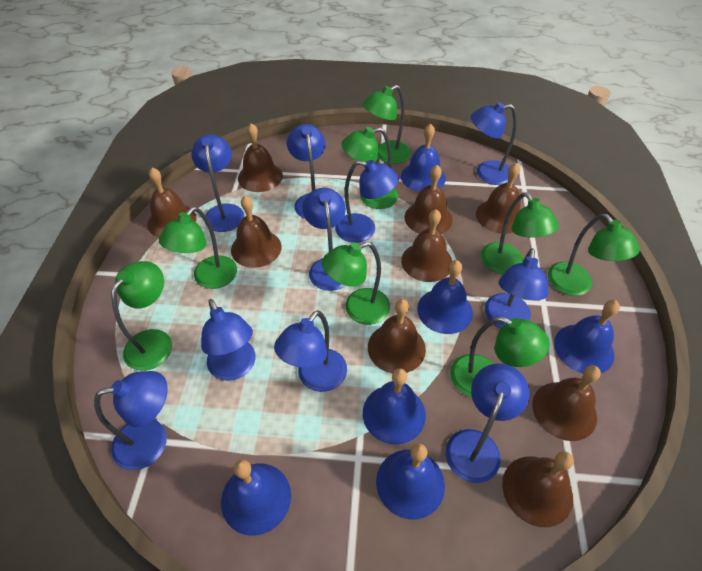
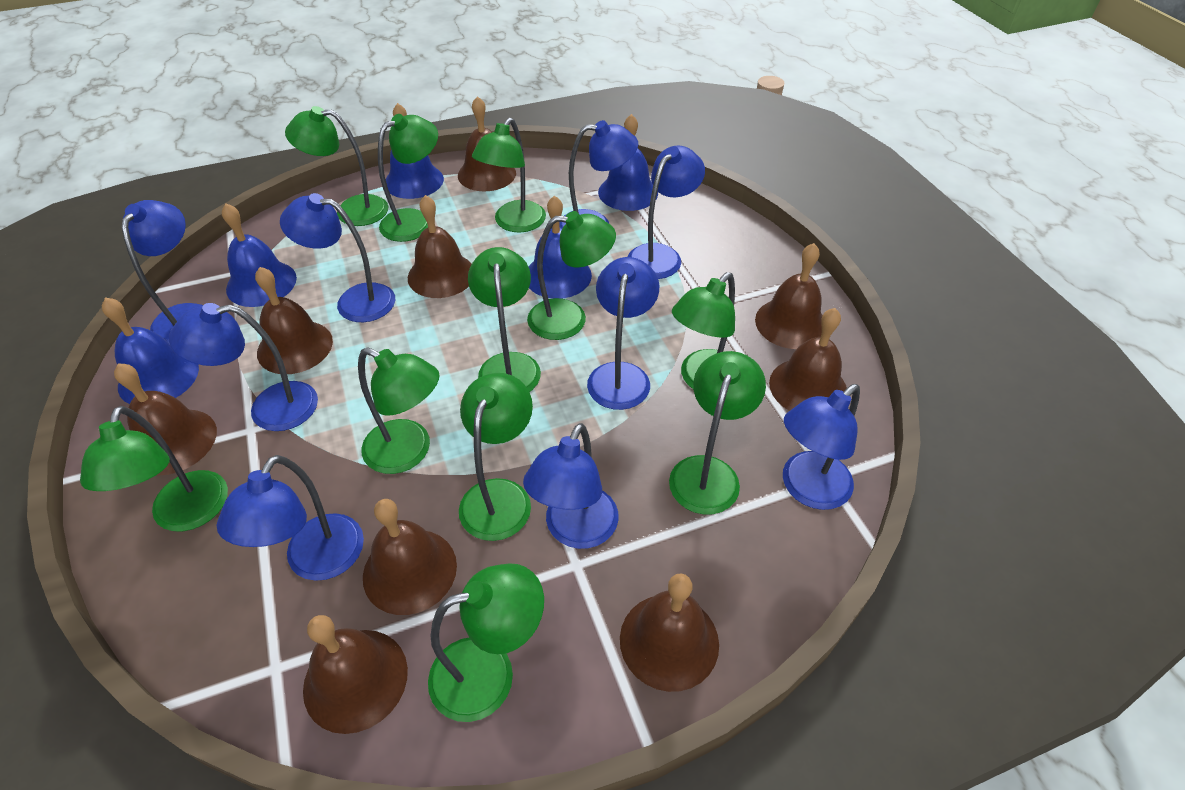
blue bell: [221,460,291,536] [363,369,426,444] [376,443,445,519] [401,123,446,192] [417,260,473,334] [554,300,620,373] = 6 -> [102,297,199,404] [222,203,297,307] [386,103,444,199] [529,195,592,298] [598,114,658,211] = 5
blue lamp: [94,371,168,470] [191,134,244,232] [201,299,256,381] [274,310,347,392] [287,124,326,219] [302,188,346,291] [335,160,399,243] [445,363,529,483] [471,102,517,185] [485,248,549,328] = 10 -> [122,200,203,344] [169,303,318,431] [217,455,364,581] [280,193,395,322] [523,423,619,549] [559,120,638,228] [587,257,659,410] [628,145,705,279] [783,384,860,510] = 9
green lamp: [111,261,172,371] [159,207,237,289] [322,242,390,325] [341,127,398,209] [363,85,411,164] [450,317,550,397] [481,192,559,274] [548,214,640,296] = 8 -> [80,406,228,531] [285,106,388,226] [358,347,440,474] [378,114,438,242] [428,563,544,722] [459,373,533,541] [468,247,541,392] [472,118,546,232] [527,211,616,340] [669,351,766,515] [672,272,735,389] = 11

